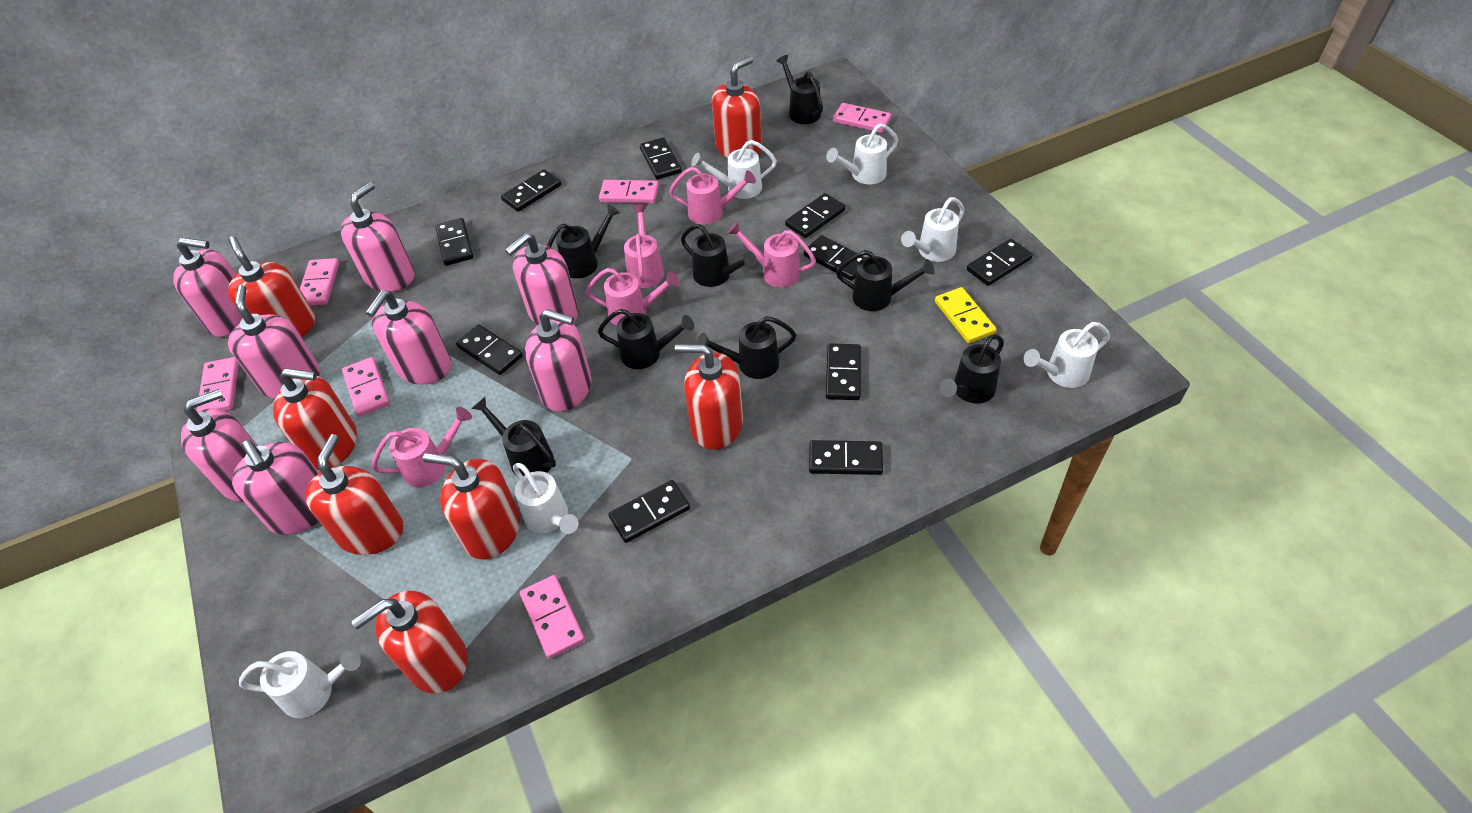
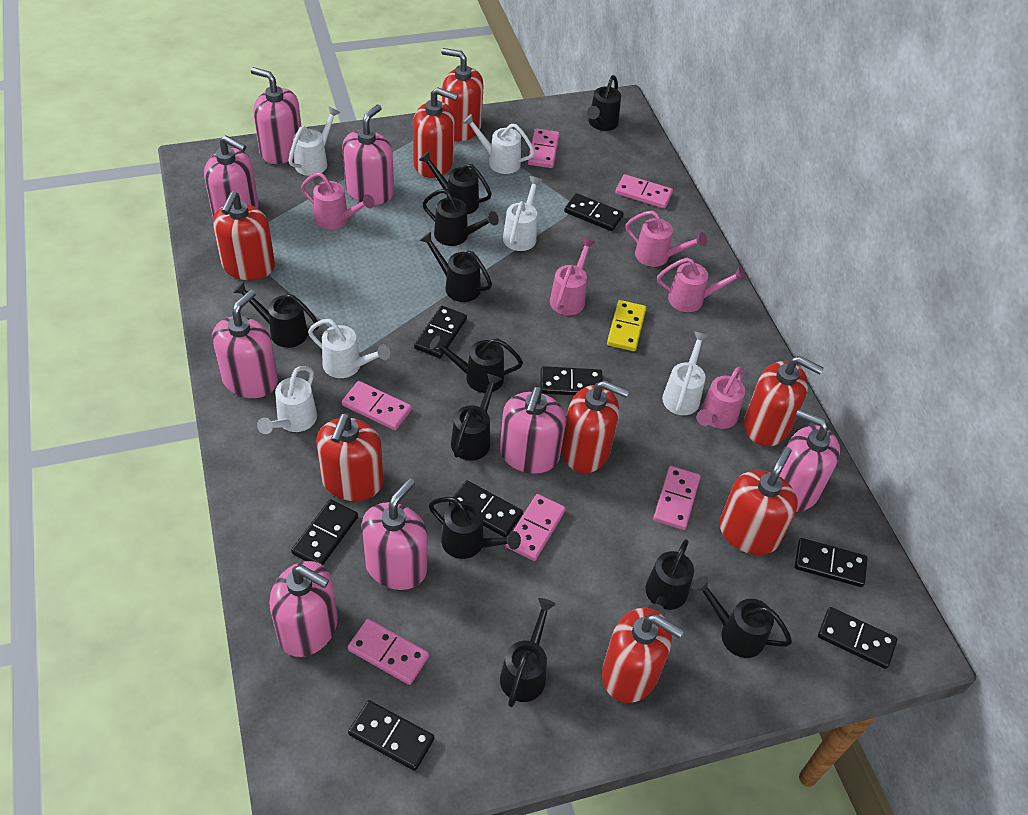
black domino: [435,218,474,266] [456,325,523,375] [501,169,561,212] [609,480,690,543] [640,137,682,179] [785,193,845,238] [804,235,866,281] [809,440,883,475] [826,343,861,400] [967,239,1033,286] = 10 -> [291,499,358,565] [348,700,434,771] [414,306,467,358] [449,480,523,537] [540,366,603,395] [564,193,624,231] [795,538,867,587] [818,607,897,669] = 8
black watering can: [471,397,556,476] [547,204,620,279] [598,309,694,369] [681,224,756,287] [696,316,796,379] [776,55,823,124] [836,250,935,311] [939,334,1004,403] = 8 -> [233,281,319,348] [419,151,492,214] [419,232,492,302] [422,189,499,246] [428,497,521,559] [430,335,523,393] [451,373,502,461] [500,598,556,707] [587,75,621,131] [645,539,694,617] [692,576,792,658] = 11
red soap dispenser: [228,236,315,337] [273,368,357,470] [305,434,403,555] [351,591,467,693] [423,453,520,560] [675,344,743,450] [712,56,762,158] = 7 -> [213,192,275,280] [316,413,384,501] [413,87,458,178] [441,48,483,141] [562,380,629,473] [602,608,684,703] [719,447,798,555] [744,356,823,446] = 8

